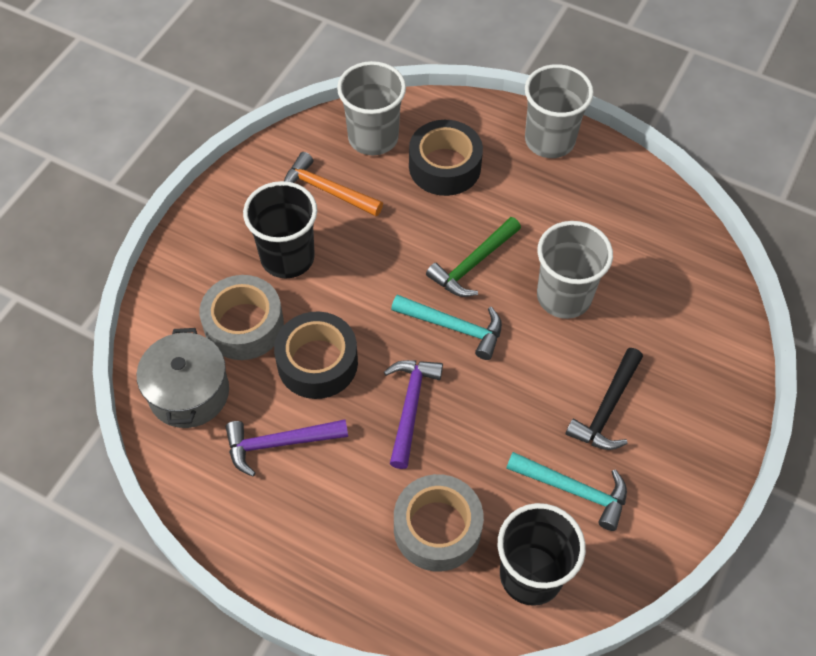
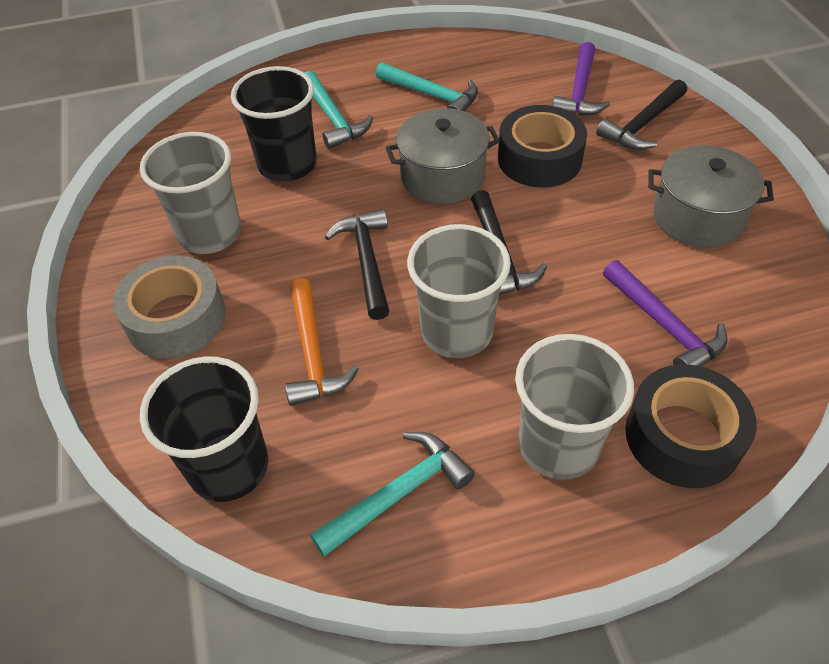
black hammer: [565,348,643,450] = 1 -> [325,209,390,320] [471,190,547,295] [596,80,687,150] = 3
green hammer: [426,217,521,297] = 1 -> none = 0
grey pot: [137,328,229,428] = 1 -> [386,108,500,204] [648,145,774,248] = 2
grey tape: [199,275,284,360] [394,474,484,571] = 2 -> [113,256,226,359] = 1
turquoise hammer: [391,295,502,360] [506,452,627,531] = 2 -> [305,71,373,149] [310,432,475,556] [376,62,478,111] = 3

